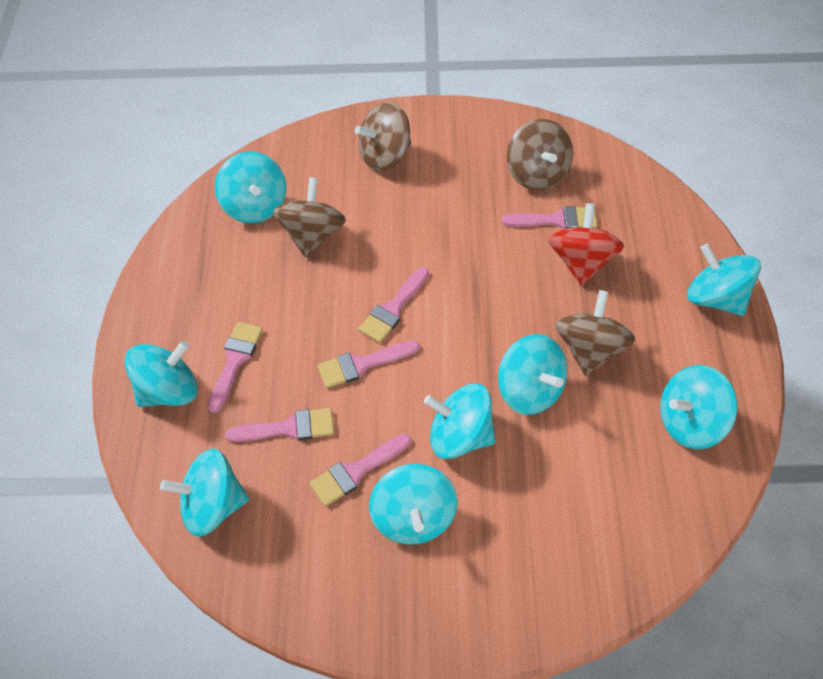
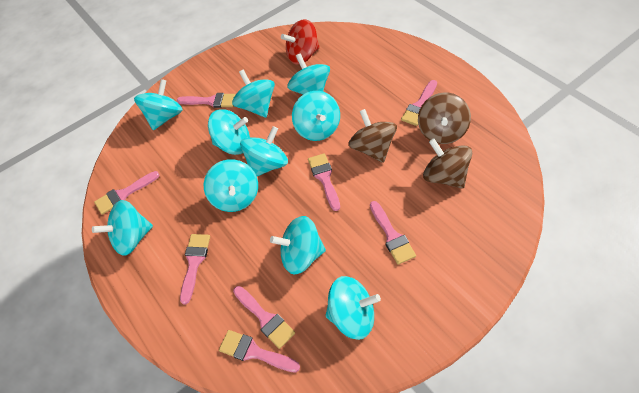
brown spinning top: [273,177,346,257] [355,102,411,171] [507,119,573,190] [555,290,635,376] = 4 -> [348,109,397,163] [418,92,471,144] [423,138,472,189] = 3
pink brush: [208,322,263,413] [225,408,334,442] [310,434,411,506] [318,340,420,388] [358,267,429,343] [502,206,597,229] = 6 -> [94,171,159,215] [177,93,236,108] [180,234,210,305] [219,330,300,373] [233,286,295,349] [308,153,340,211] [370,201,416,265] [401,80,437,126] = 8
turquoise spinning top: [124,341,198,407] [160,449,249,537] [215,152,286,223] [369,464,457,545] [424,384,495,459] [498,334,567,415] [660,365,737,449] [687,244,761,316] = 8 -> [92,200,153,256] [134,79,183,130] [204,159,258,212] [208,109,250,155] [232,69,275,118] [240,126,288,176] [270,216,326,275] [287,53,330,94] [292,91,340,141] [325,276,381,340] = 10

